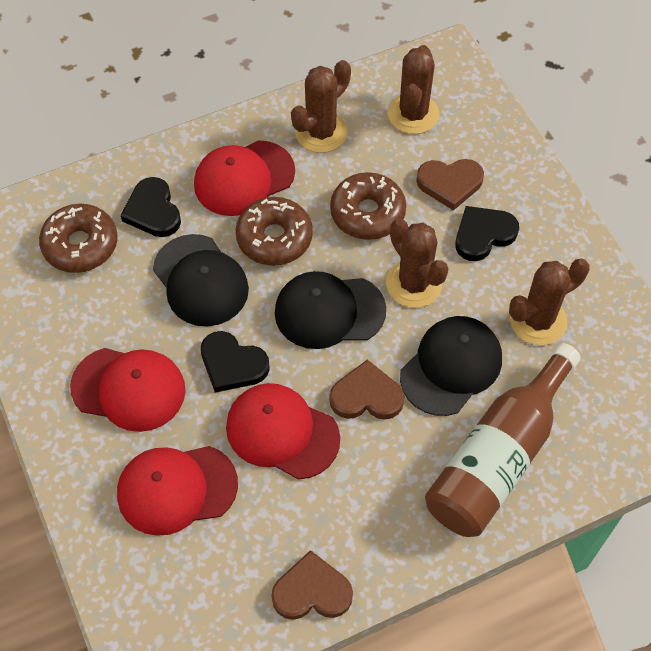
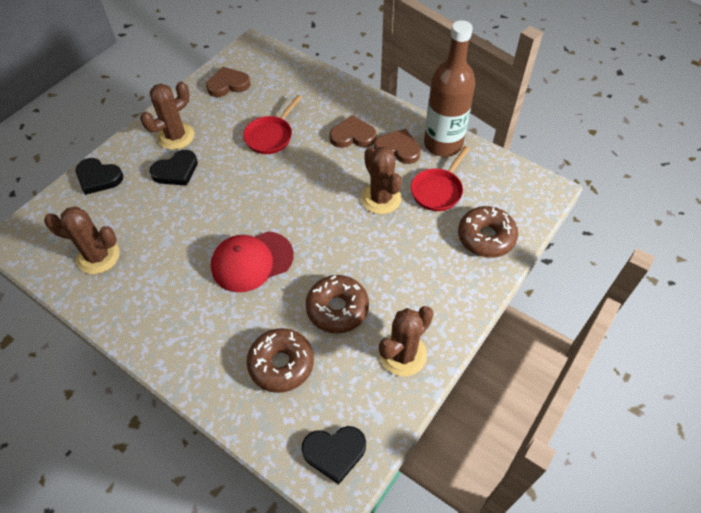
black cap: [153,234,249,326] [275,271,386,349] [400,316,502,416] = 3 -> none = 0
red cap: [70,348,186,432] [117,446,238,536] [194,140,295,216] [226,383,340,479] = 4 -> [211,231,294,292] = 1
red pan: none = 0 -> [243,95,302,154] [411,146,470,211] = 2

